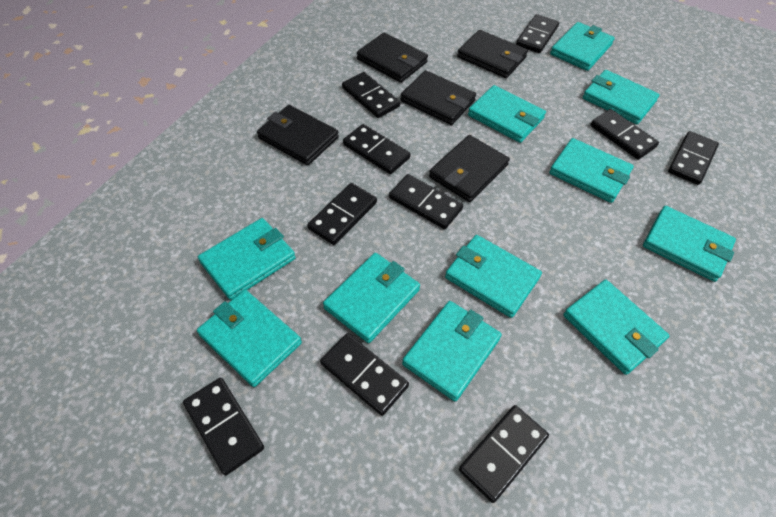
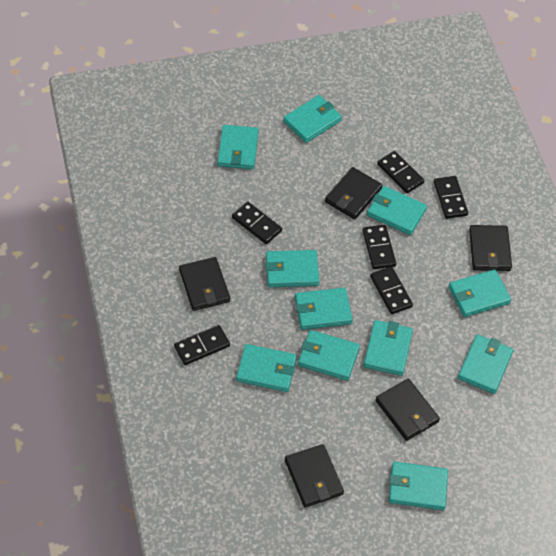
black domino: [183,378,264,475] [307,183,377,245] [320,333,409,416] [342,72,400,118] [343,124,410,174] [389,174,463,229] [459,405,549,503] [516,14,559,53] [591,109,659,160] [668,131,719,185] = 10 -> [174,325,230,365] [232,201,282,244] [362,225,396,269] [370,266,413,314] [377,151,424,193] [434,176,468,219] = 6

